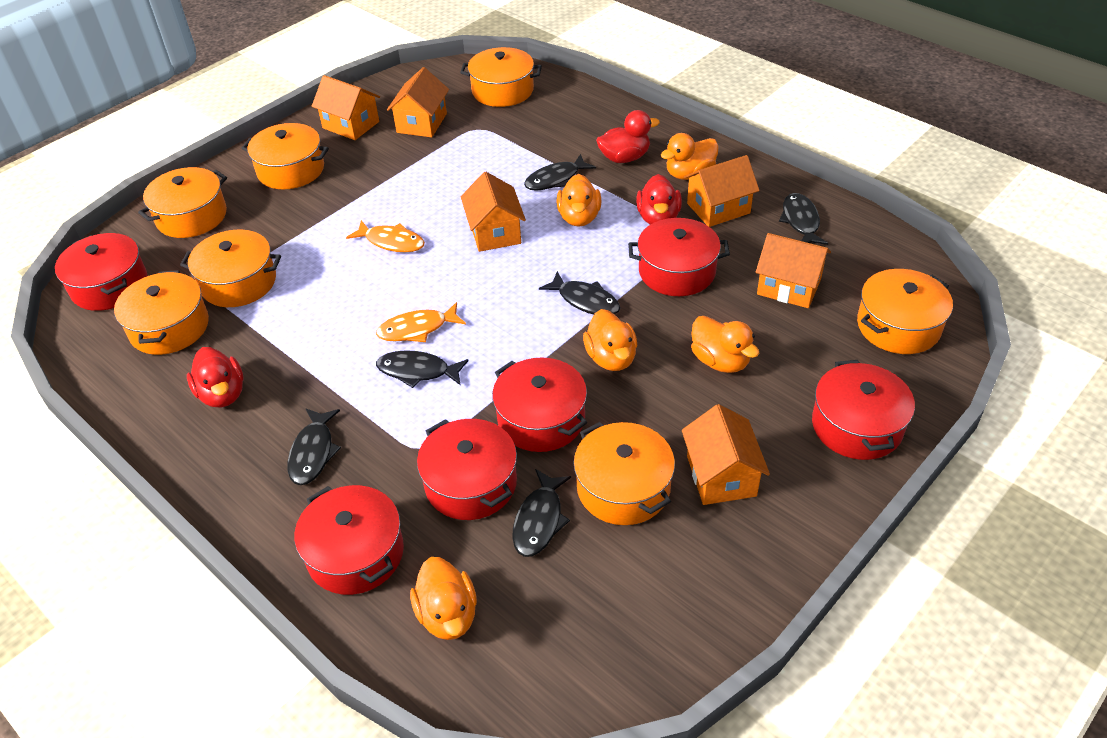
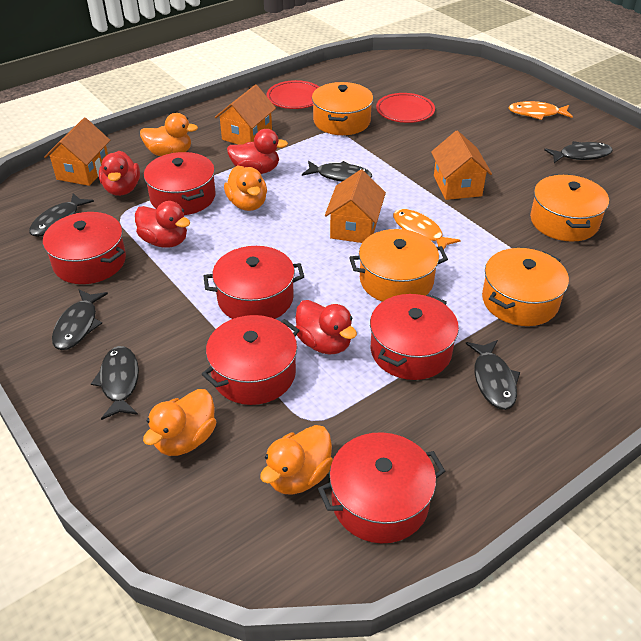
orange duck: [410,557,477,640] [556,174,602,227] [583,309,637,371] [661,133,719,180] [691,316,759,373] = 5 -> [140,113,198,156] [143,389,216,456] [224,165,267,211] [260,425,333,495] = 4
orange house: [312,75,380,140] [387,67,449,137] [461,172,526,252] [682,404,770,505] [684,155,760,227] [756,233,831,308] = 6 -> [44,117,110,186] [215,85,276,145] [325,170,386,243] [431,131,492,200] = 4
orange pot: [114,270,209,355] [138,167,227,238] [180,229,281,307] [241,123,329,189] [460,47,542,107] [574,422,675,525] [857,269,953,354] = 7 -> [312,82,373,135] [349,229,448,302] [482,248,569,326] [530,175,609,242] = 4
red duck: [187,347,244,407] [596,110,660,163] [636,174,682,225] = 3 -> [99,151,140,196] [135,201,190,248] [227,129,288,174] [295,300,357,355] = 4
red plate: none = 0 -> [267,80,319,109] [376,93,435,123] = 2

